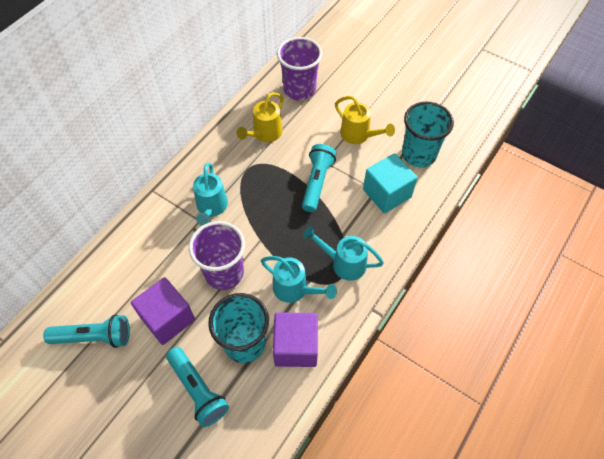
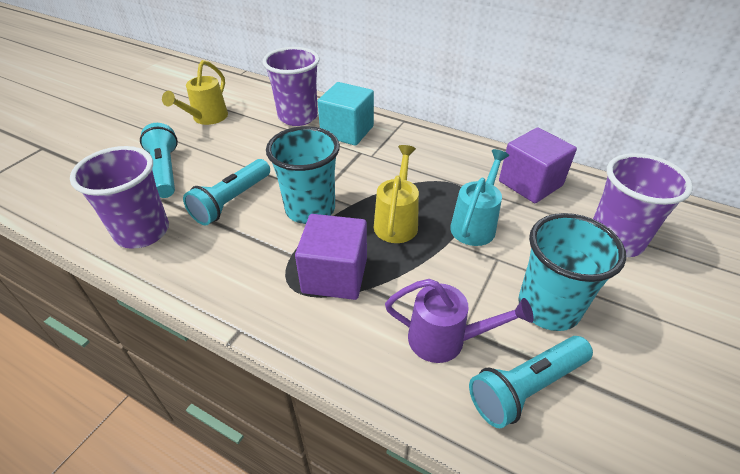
purple cup: [189,221,245,290] [277,37,322,101] = 2 -> [70,146,169,249] [263,47,320,126] [593,153,693,257] = 3
purple watering can: none = 0 -> [385,279,534,363] = 1
turquoise watering can: [193,163,228,226] [261,256,337,303] [303,226,384,281] = 3 -> [450,149,509,246] = 1

